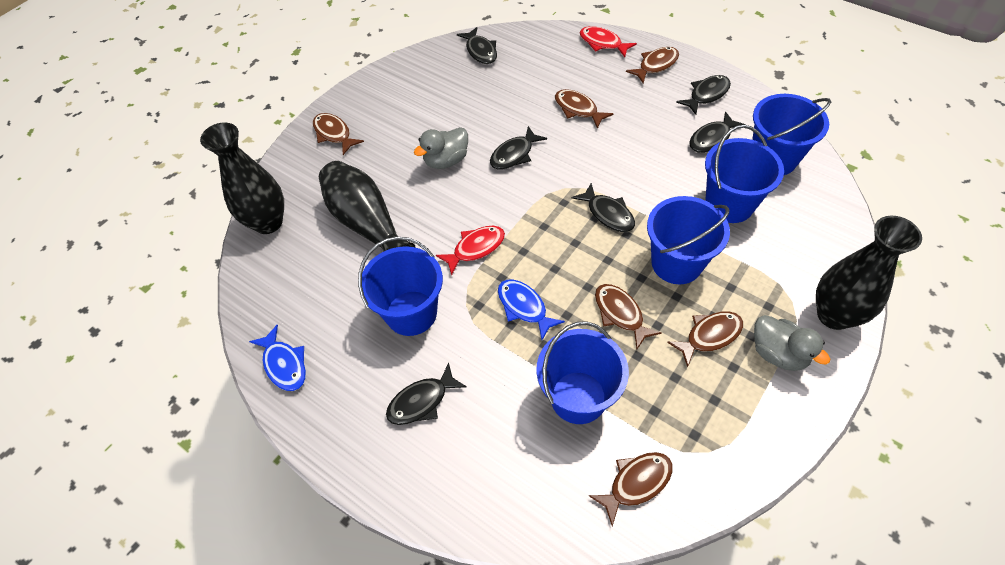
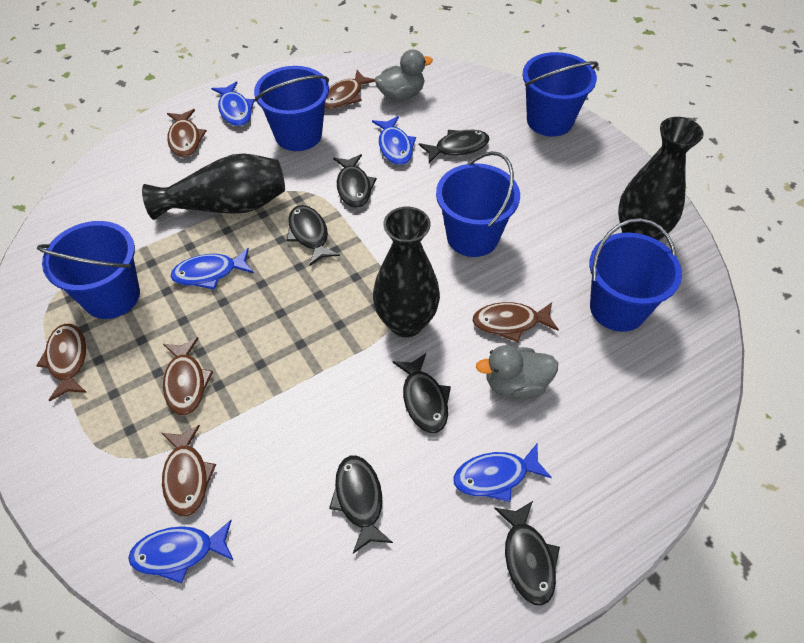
blue fish: [249,325,306,391] [498,280,565,340] = 2 -> [128,520,233,583] [170,248,254,290] [211,81,255,126] [372,116,416,165] [453,444,552,502] = 5
red fish: [436,226,505,276] [579,26,637,57] = 2 -> none = 0

